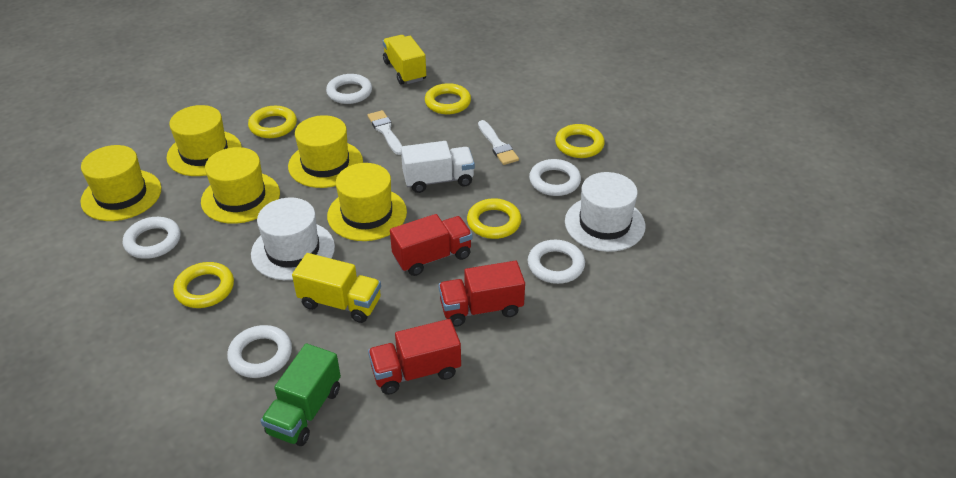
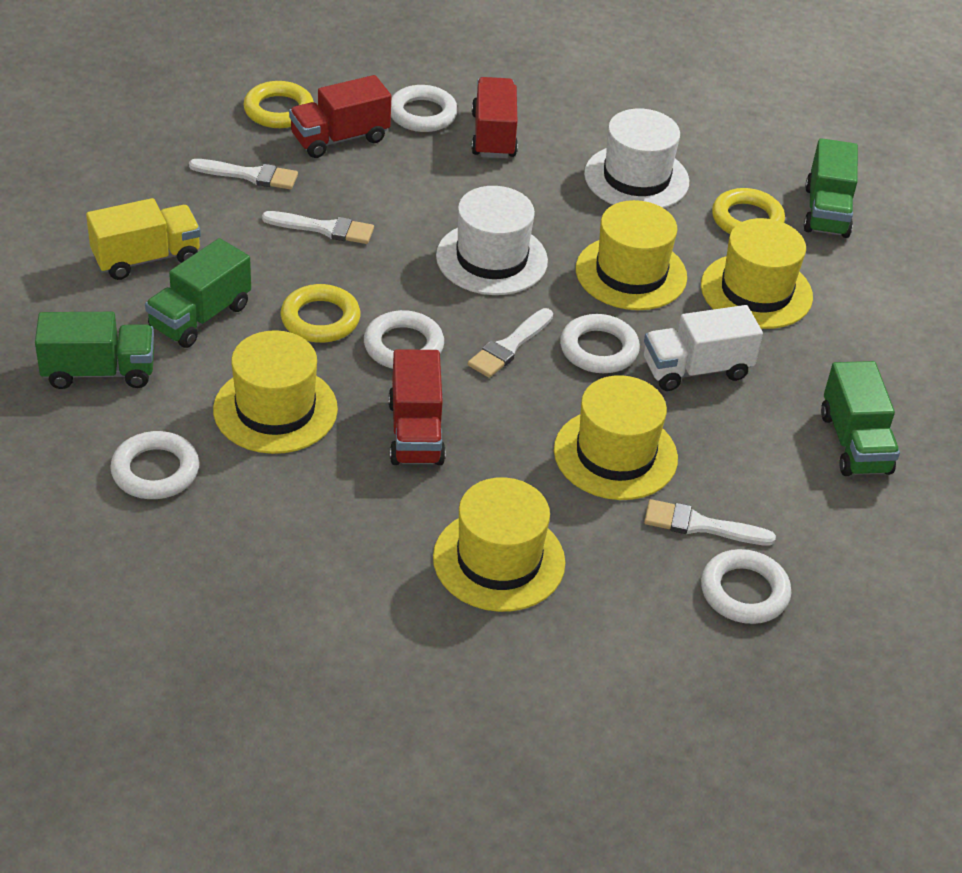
green truck: [261,343,341,446] = 1 -> [35,312,154,389] [145,238,251,348] [804,138,858,238] [821,361,900,476] = 4
white brush: [368,110,402,155] [478,120,519,165] = 2 -> [189,159,298,189] [262,211,374,244] [468,308,553,378] [644,499,776,546] = 4
yellow ring: [173,262,234,308] [248,106,297,138] [425,83,471,114] [467,198,522,239] [555,124,605,158] = 5 -> [243,81,314,128] [281,284,361,343] [712,188,785,234] = 3
yellow truck: [292,253,381,323] [383,35,426,85] = 2 -> [86,198,201,280] = 1

